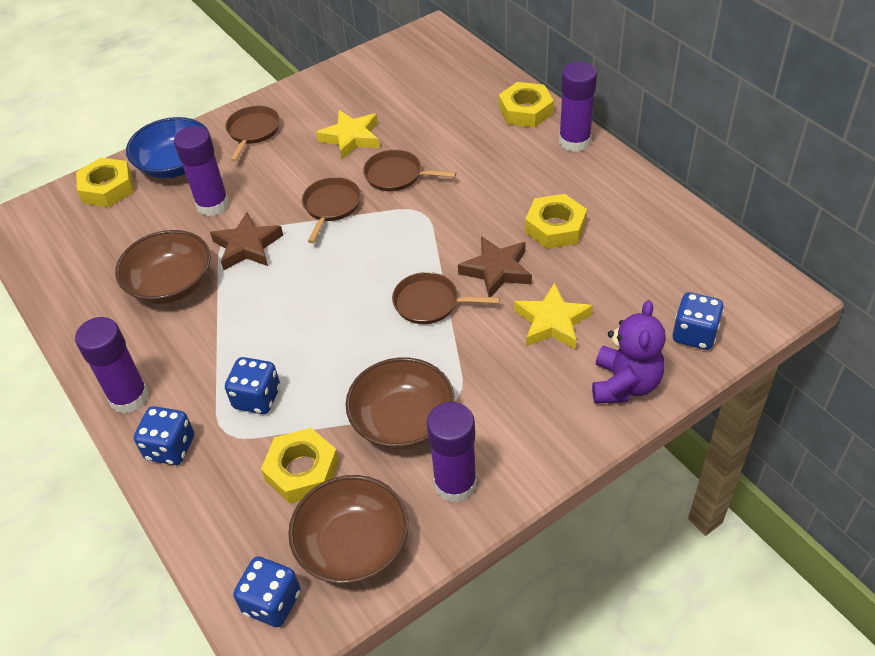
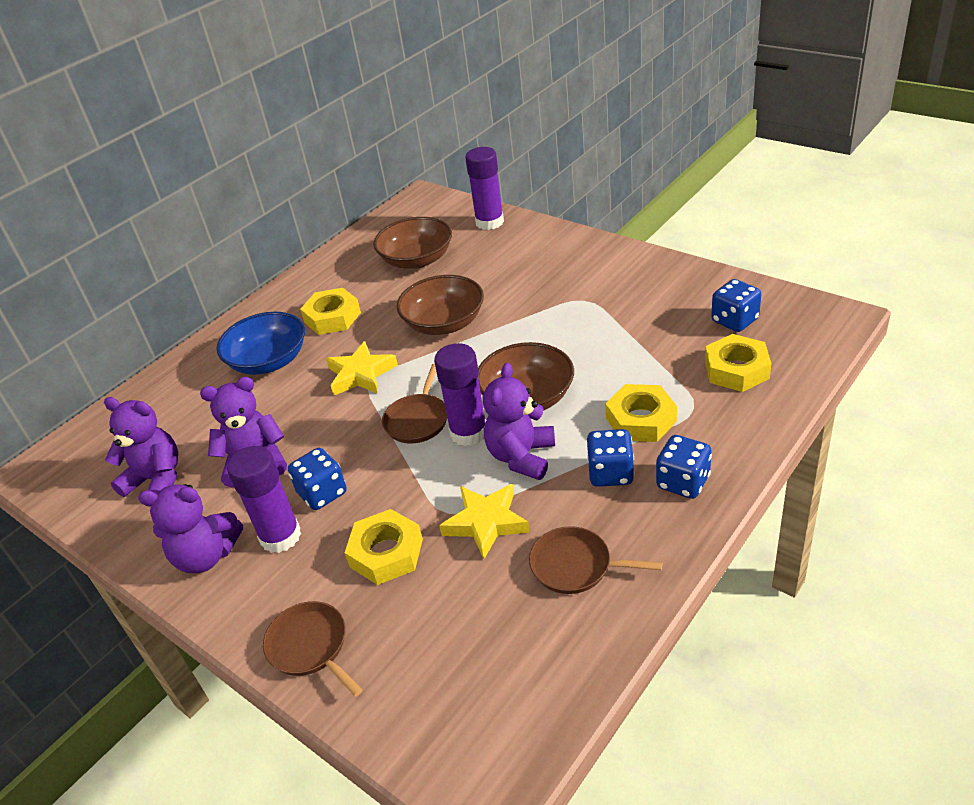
brown pan: [225,106,280,162] [302,177,361,243] [363,149,456,192] [392,272,500,324] = 4 -> [263,601,363,696] [382,364,447,443] [529,526,662,594] = 3
brown star: [210,212,283,270] [458,236,532,297] = 2 -> none = 0
purple glue stick: [75,317,149,414] [174,126,229,216] [427,402,477,503] [559,62,597,152] = 4 -> [227,446,301,553] [434,343,486,446] [465,147,504,230] = 3
purple teddy bear: [592,300,666,404] = 1 -> [104,397,178,497] [138,484,243,573] [200,377,287,488] [483,363,555,480] = 4

